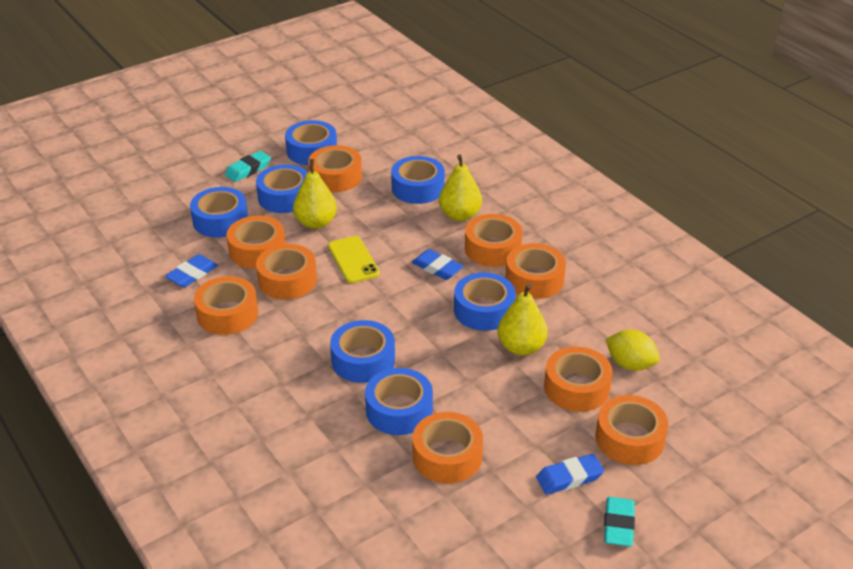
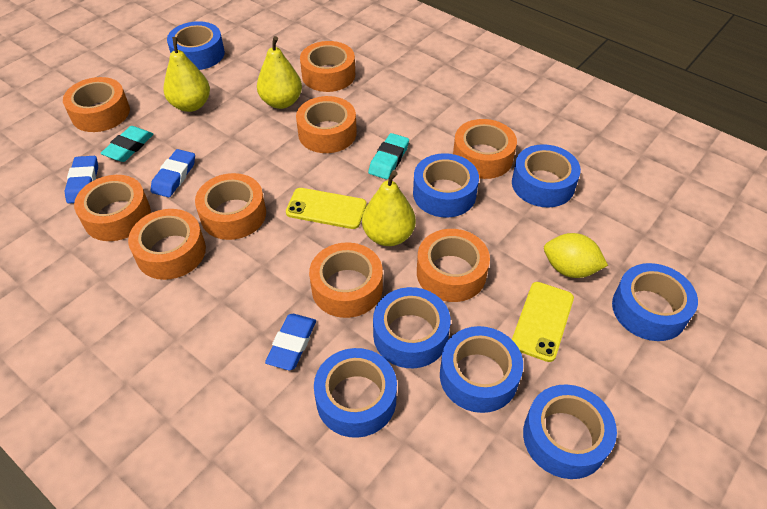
blue tape: [190,187,248,237] [256,164,308,213] [285,120,337,165] [330,320,395,383] [365,368,433,435] [391,156,445,204] [454,272,516,331] = 7 -> [167,21,225,70] [314,348,397,438] [373,287,451,368] [413,153,479,218] [440,326,523,413] [512,144,581,207] [523,384,617,479] [612,263,698,341] = 8
yellow phone: [328,236,380,283] = 1 -> [286,188,367,229] [512,282,574,362] = 2

